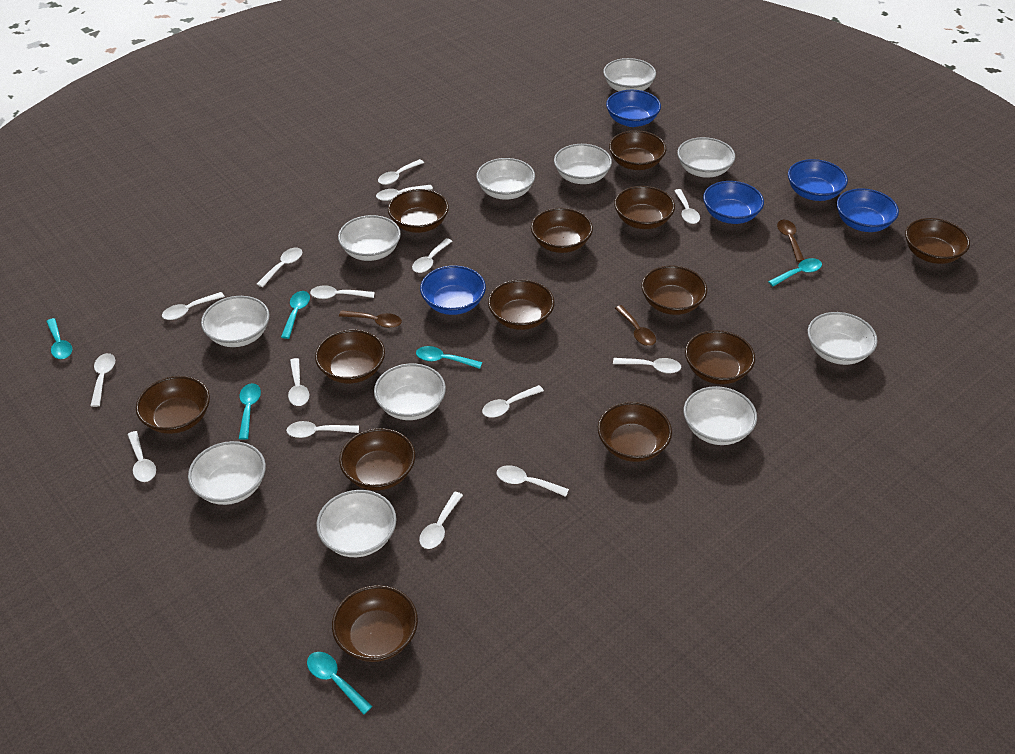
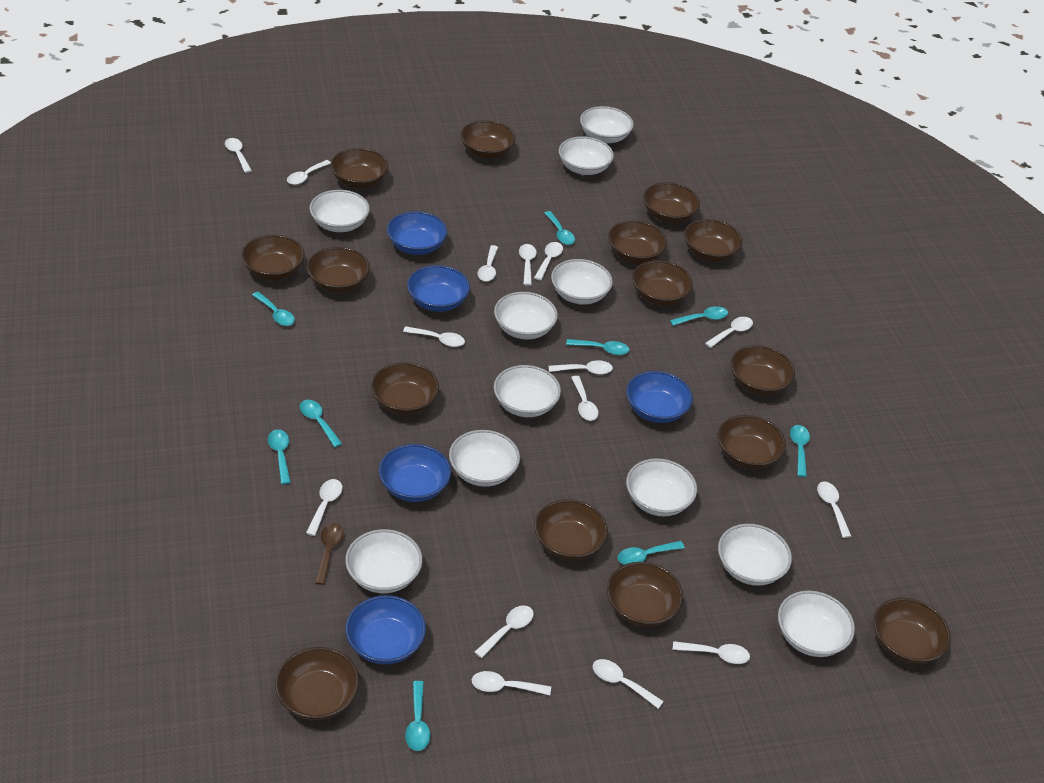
brown bowl: [136,376,210,434] [315,330,385,384] [332,585,418,662] [339,428,415,491] [388,189,449,233] [488,279,554,330] [531,208,593,253] [598,402,672,462] [609,130,666,170] [614,186,675,229] [641,266,707,315] [685,330,755,384] [905,218,970,264] = 13 -> [241,235,305,280] [275,647,359,721] [307,247,370,293] [330,148,388,188] [371,362,439,415] [460,120,516,159] [534,499,608,561] [607,562,683,627] [608,221,667,264] [632,260,693,306] [643,182,700,223] [684,219,743,262] [718,415,786,469] [731,345,795,395] [873,598,951,664] = 15
brown spoon: [339,310,402,328] [615,305,656,346] [777,220,804,262] = 3 -> [315,523,344,585] = 1
turquoise spoon: [46,318,72,359] [239,383,261,440] [281,291,310,339] [307,652,372,714] [416,346,482,369] [768,258,822,286] = 6 -> [252,292,295,326] [268,429,291,484] [300,400,342,447] [405,681,430,751] [545,211,575,245] [566,339,629,355] [618,541,685,565] [670,306,728,326] [790,425,810,477] = 9

